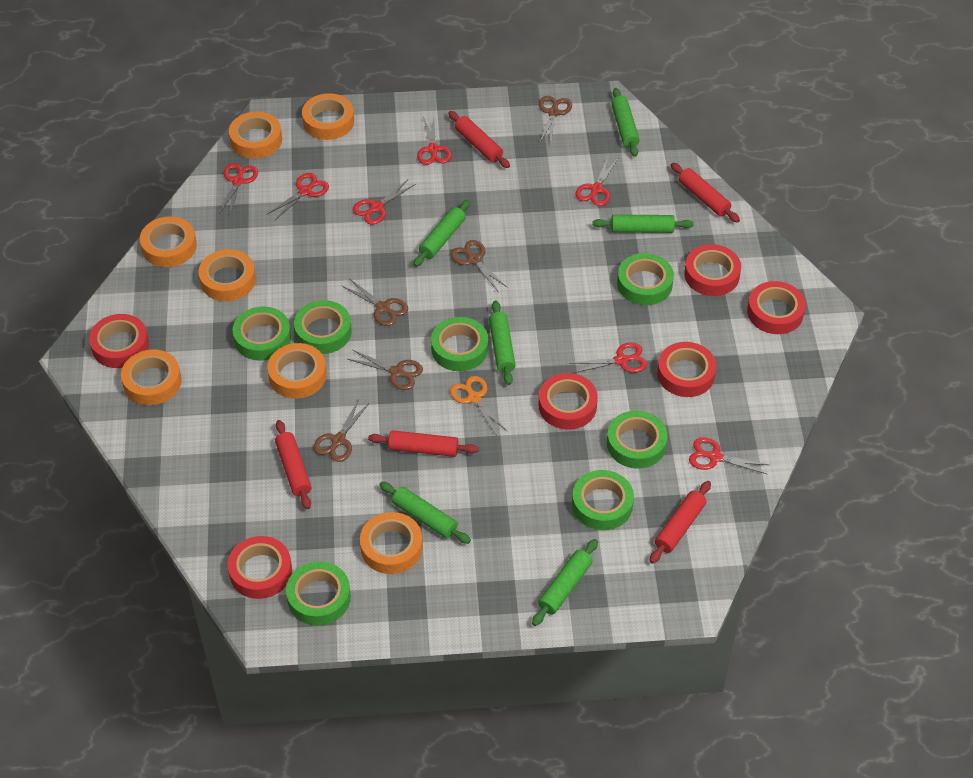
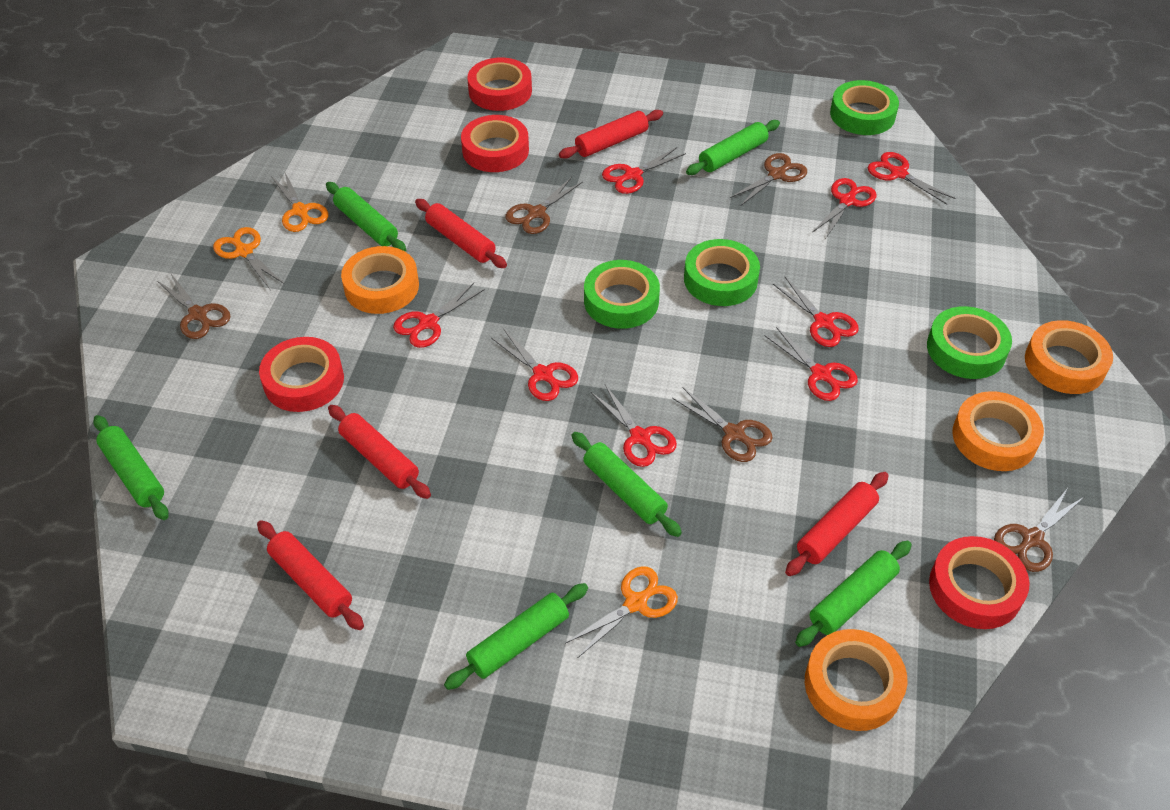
green tape: [233,307,291,361] [286,562,351,625] [294,300,352,354] [431,317,488,371] [572,470,634,530] [607,411,667,469] [617,253,674,305] = 7 -> [584,260,660,329] [684,239,760,306] [830,80,899,135] [927,306,1012,379] = 4
orange scissors: [450,376,508,435] = 1 -> [213,227,284,289] [271,171,328,232] [565,566,678,658] = 3
orange tape: [121,350,182,405] [140,216,197,267] [198,249,256,301] [229,112,282,159] [267,343,327,399] [302,93,354,140] [360,512,423,574] = 7 -> [341,246,419,314] [805,629,907,731] [952,391,1044,471] [1025,320,1113,394] = 4
red scissors: [219,163,258,214] [267,173,329,220] [353,179,416,225] [417,116,451,165] [569,342,647,373] [576,157,618,206] [689,437,769,475] = 7 -> [393,283,485,348] [491,329,578,401] [591,385,677,467] [602,147,686,194] [765,327,858,401] [773,277,859,347] [812,178,877,238] [868,152,955,204] = 8
red tape: [89,314,149,368] [228,536,292,599] [538,373,598,430] [657,342,716,397] [684,244,741,296] [747,281,806,334] = 6 -> [259,337,344,412] [461,115,529,172] [467,58,532,111] [929,536,1029,629] = 4

